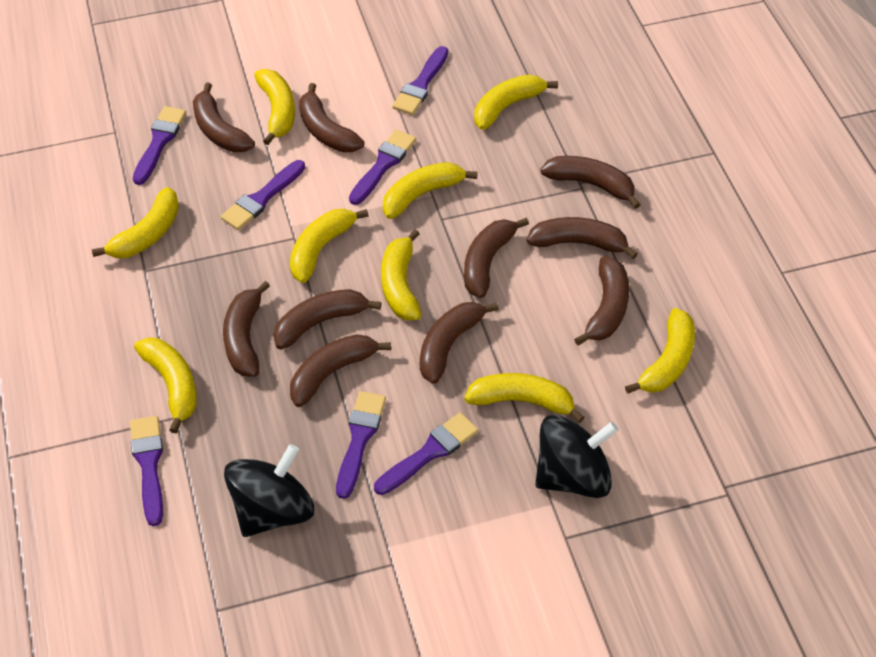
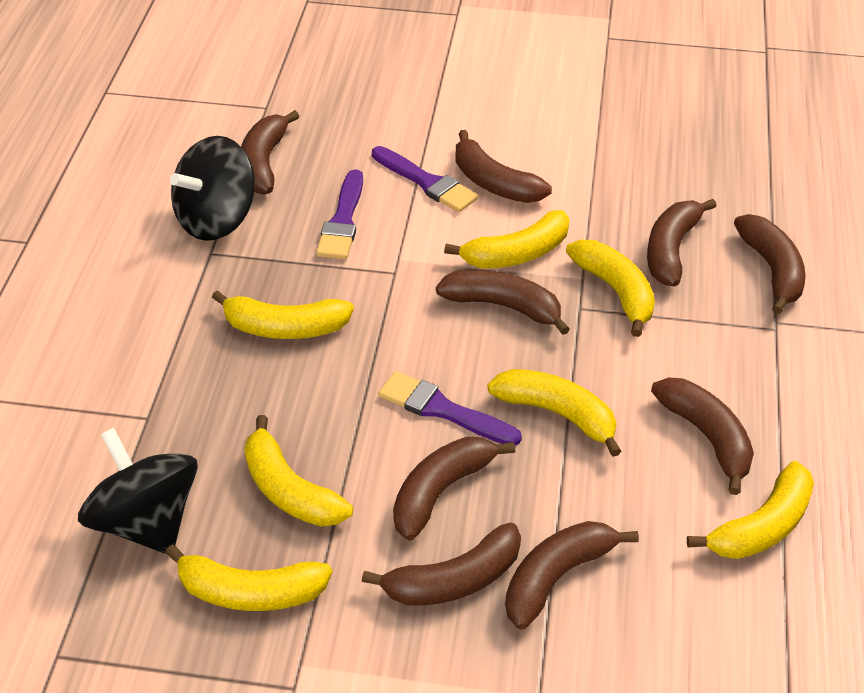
brown banana: [193,83,255,153] [223,281,270,377] [273,289,381,350] [290,334,391,407] [299,83,365,153] [420,302,499,384] [464,218,529,298] [527,217,638,259] [540,156,641,209] [574,256,630,345] = 10 -> [241,110,300,195] [362,523,521,605] [393,437,515,541] [436,270,570,335] [455,130,552,203] [505,521,639,630] [647,199,717,286] [651,377,754,495] [734,214,806,314] = 9
purple brush: [130,416,163,526] [133,106,186,185] [221,160,305,230] [336,391,386,499] [349,129,416,205] [374,412,478,495] [392,46,448,115] = 7 -> [316,169,363,259] [372,146,478,212] [378,371,522,445] = 3
yellow banana: [92,187,179,258] [134,337,197,433] [254,69,295,145] [290,209,369,283] [381,230,421,320] [383,162,478,219] [464,373,585,423] [474,74,558,130] [625,308,695,394] = 9 -> [165,544,332,611] [212,290,354,339] [244,415,353,526] [444,210,570,268] [487,369,621,457] [566,240,655,337] [687,461,814,559] = 7

